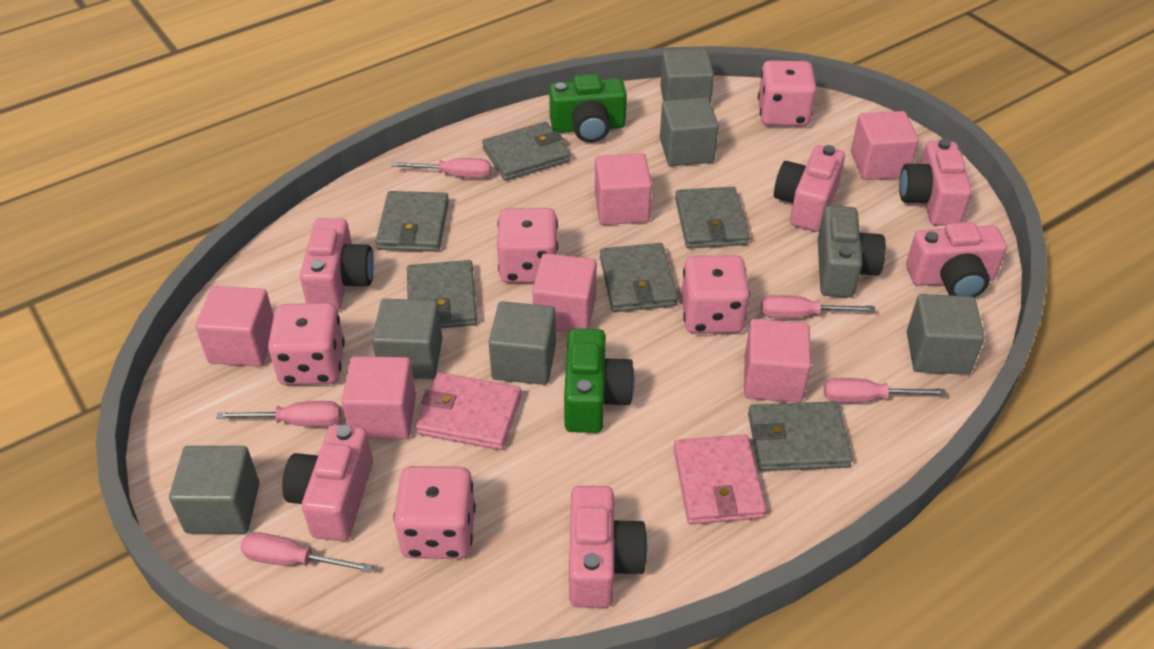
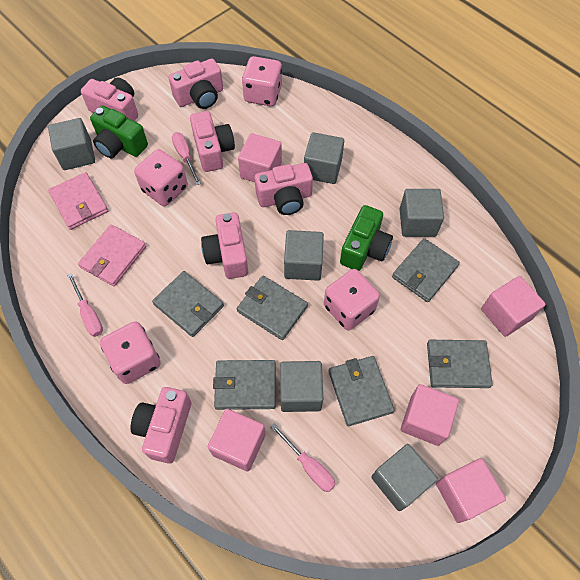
grey camera: [818,205,886,298] = 1 -> none = 0
pink cube: [195,286,274,367] [341,356,416,439] [532,253,597,332] [595,153,652,225] [744,319,811,403] [851,111,919,180] = 6 -> [208,409,266,472] [238,133,282,182] [401,384,459,446] [436,458,506,523] [481,276,546,337] = 5
pink dice: [268,303,345,385] [393,466,476,559] [497,208,558,283] [681,255,750,334] [758,60,817,127] = 5 -> [100,321,161,384] [134,149,188,206] [242,56,282,106] [324,269,380,331] = 4
pink screwdriver: [216,401,341,426] [240,532,373,573] [391,158,491,178] [761,295,875,318] [824,378,946,403] = 5 -> [67,273,103,337] [172,132,201,185] [270,423,335,492] = 3

